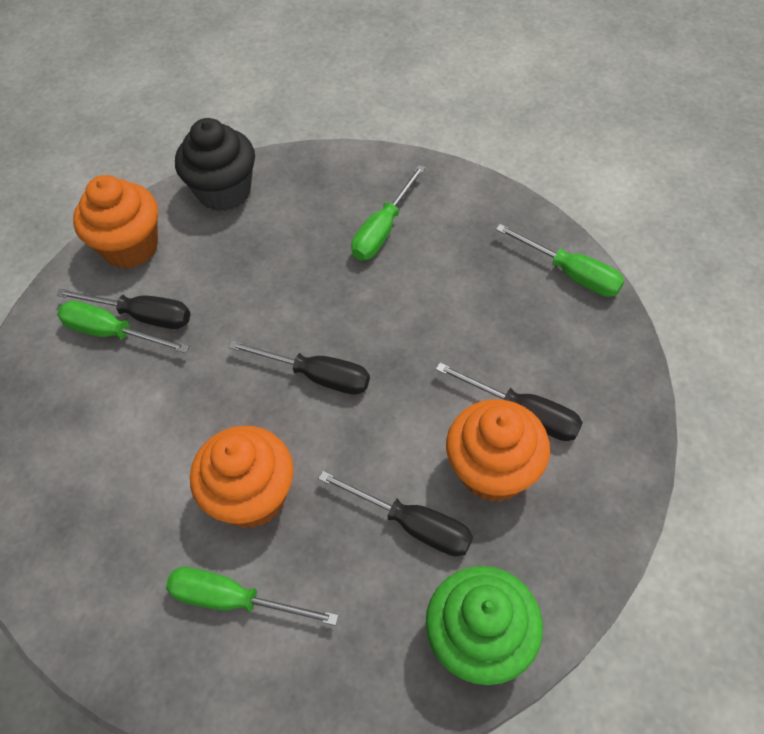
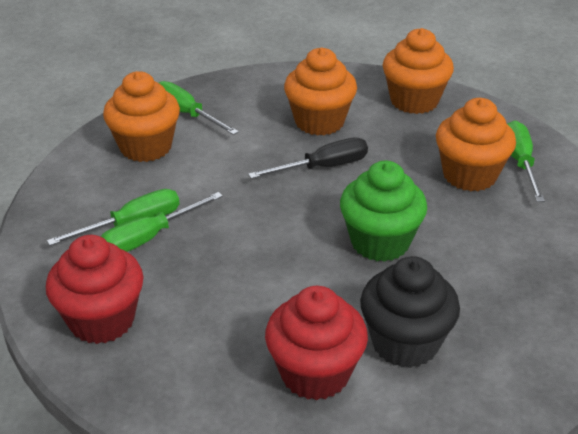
black screwdriver: [56,289,190,329] [228,340,370,395] [318,471,473,556] [436,363,583,441] = 4 -> [248,138,368,179] = 1
orange cupcake: [73,175,158,269] [190,426,294,528] [446,399,550,502] = 3 -> [103,71,180,162] [284,48,357,136] [383,28,454,114] [436,98,516,191] = 4
red cupcake: none = 0 -> [46,235,143,344] [265,286,368,400] = 2

